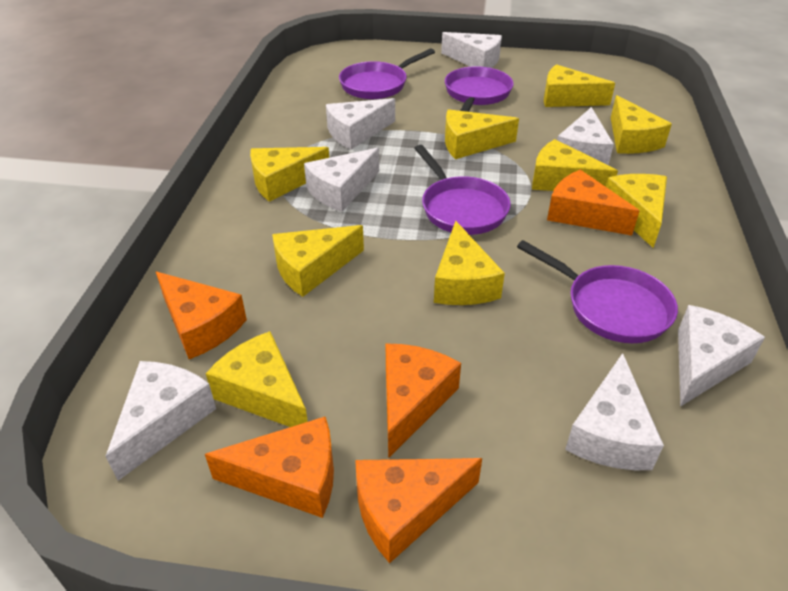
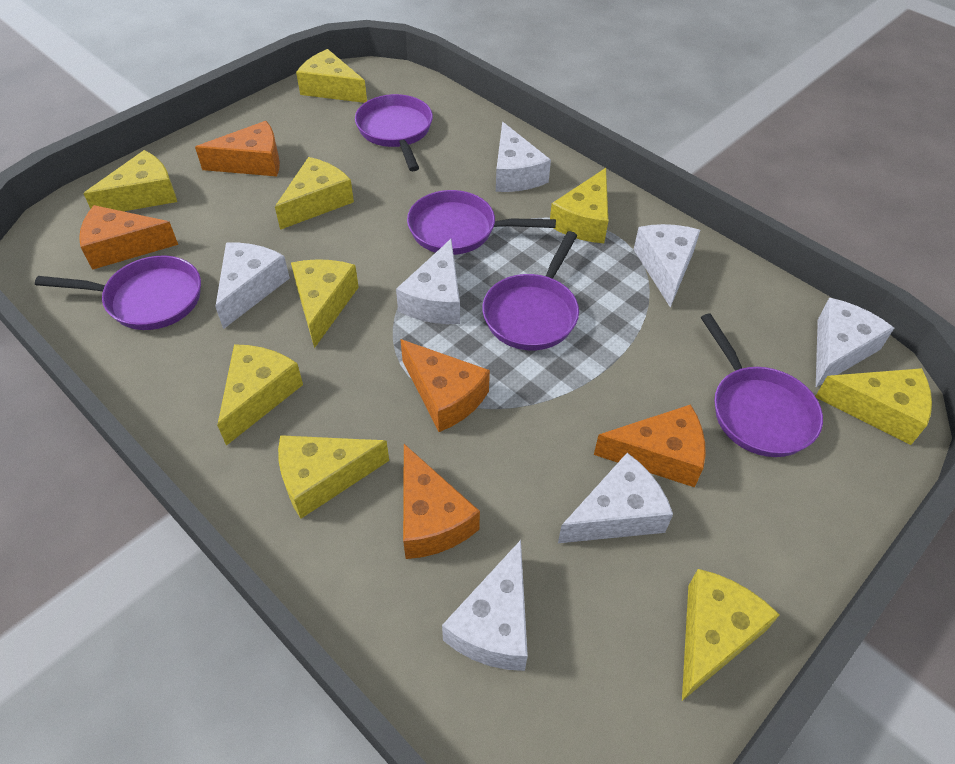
purple pan: [339,48,435,99] [414,145,511,235] [445,66,514,112] [517,240,678,343] = 4 -> [35,256,201,330] [355,94,433,171] [407,190,556,255] [482,231,579,350] [700,313,823,457] = 5

